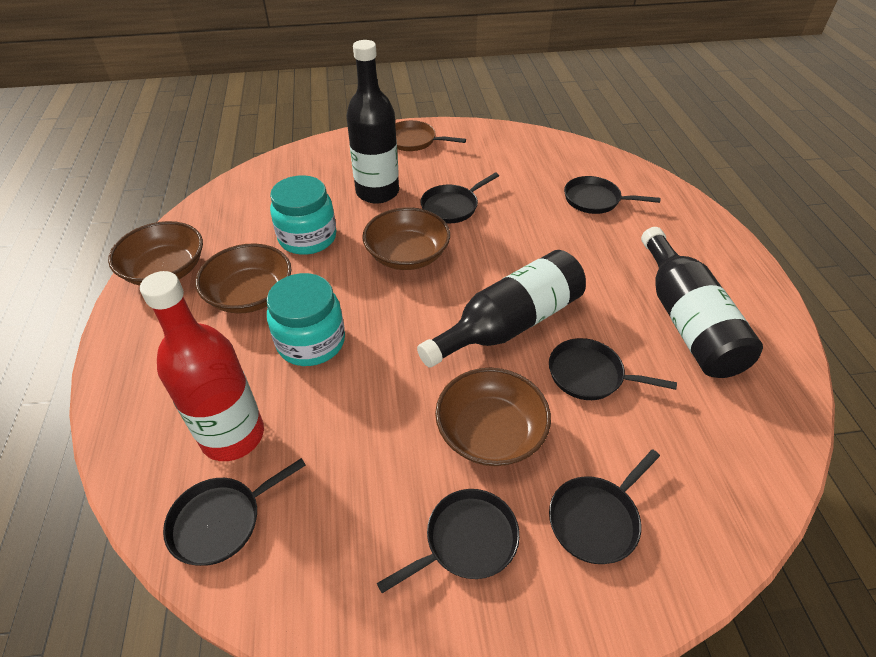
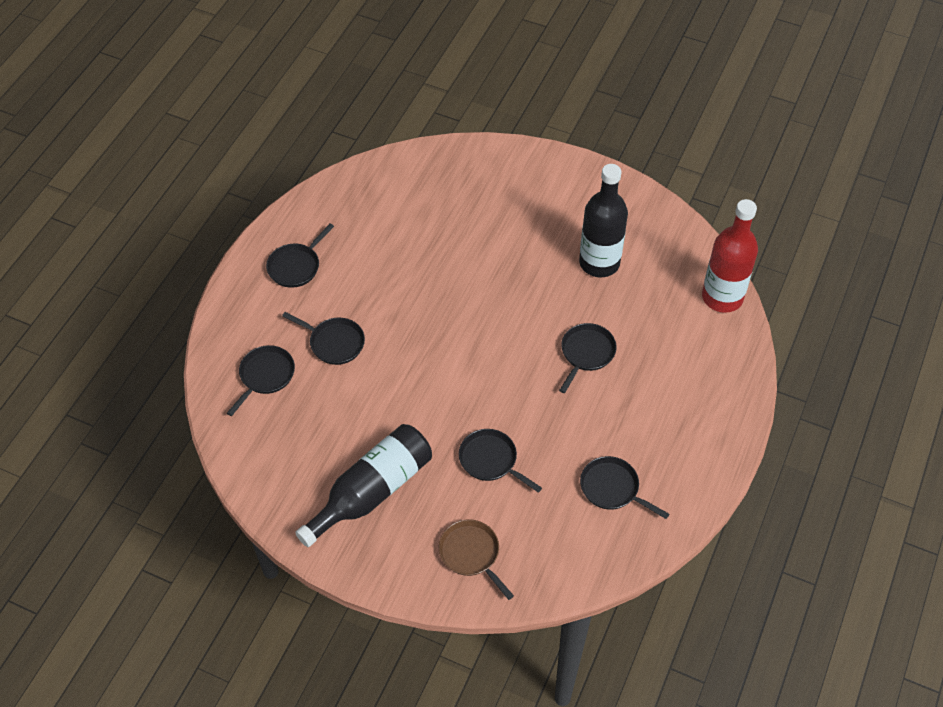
black bottle: [346,40,399,204] [417,250,586,368] [641,227,763,378] = 3 -> [295,424,432,547] [579,164,628,277] = 2
brown bowl: [108,221,203,286] [195,243,292,313] [362,207,450,270] [435,368,551,466] = 4 -> none = 0
turquoise jar: [267,273,345,366] [270,175,337,255] = 2 -> none = 0

